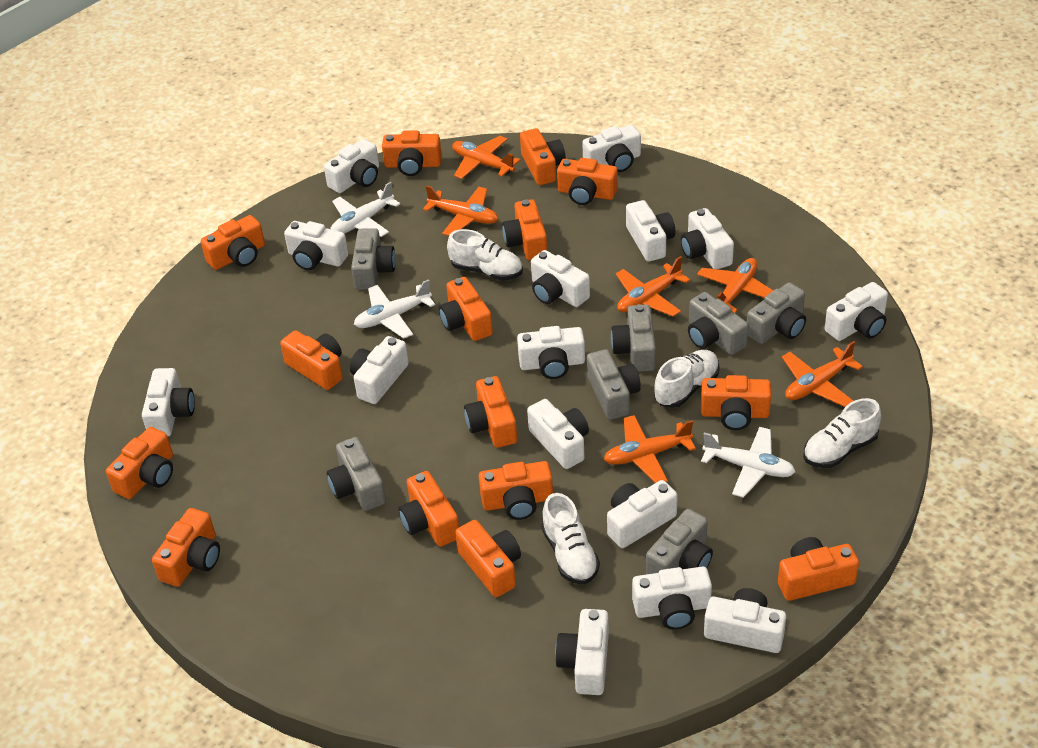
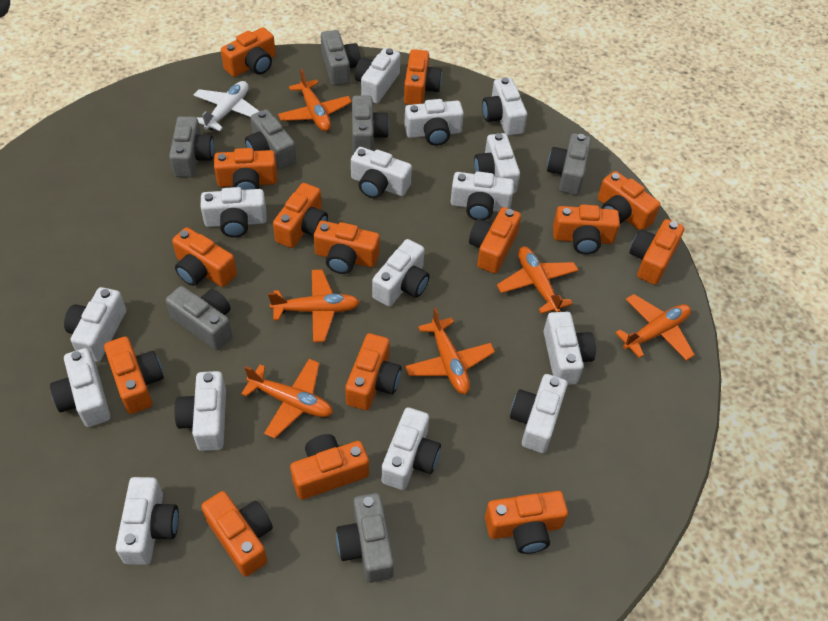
white plane: [330,182,400,237] [354,279,435,339] [701,427,795,498] = 3 -> [194,81,259,131] = 1
white shoe: [447,229,523,281] [541,493,600,584] [654,350,720,408] [803,398,881,468] = 4 -> none = 0

